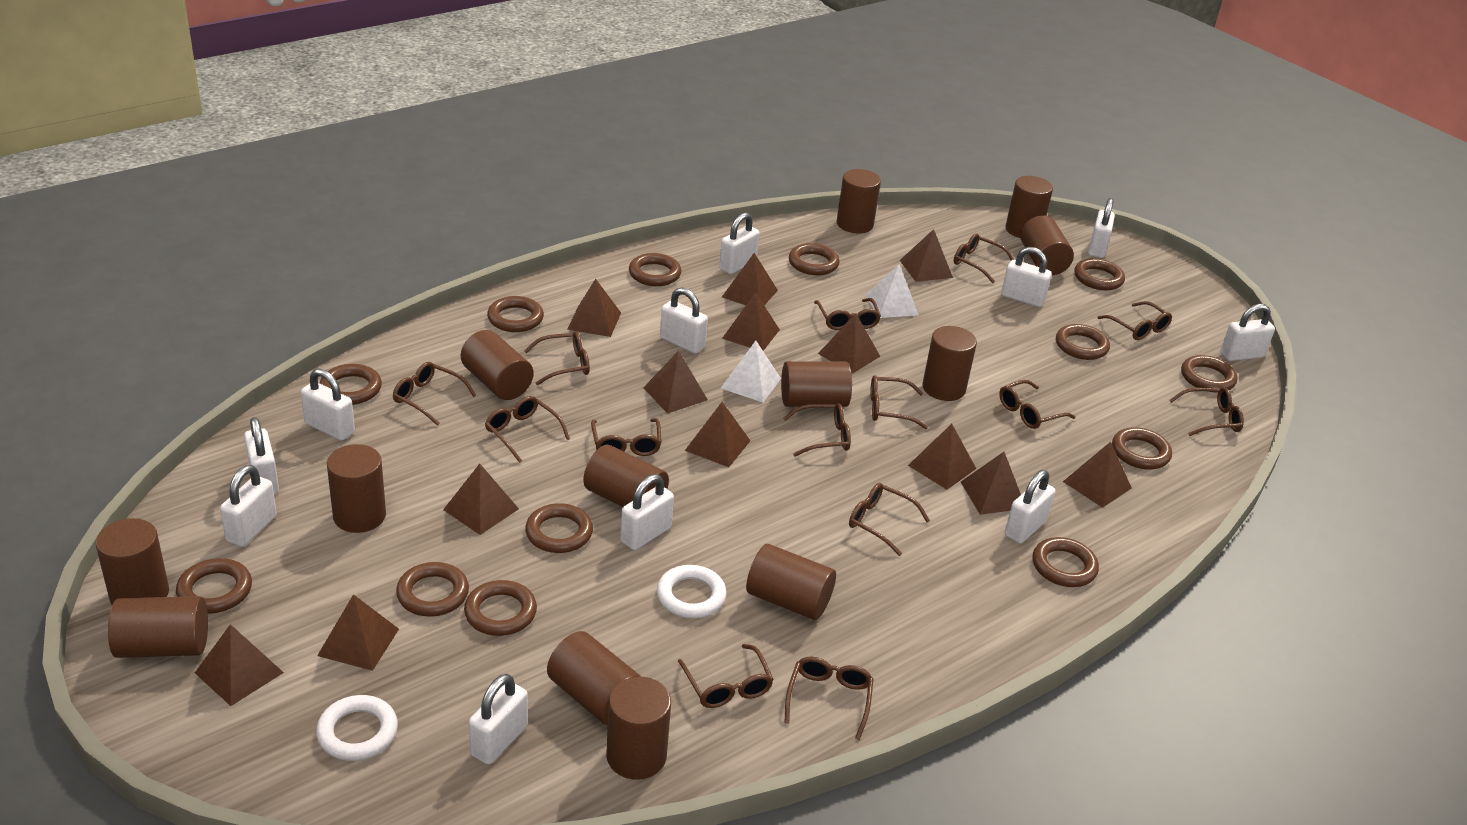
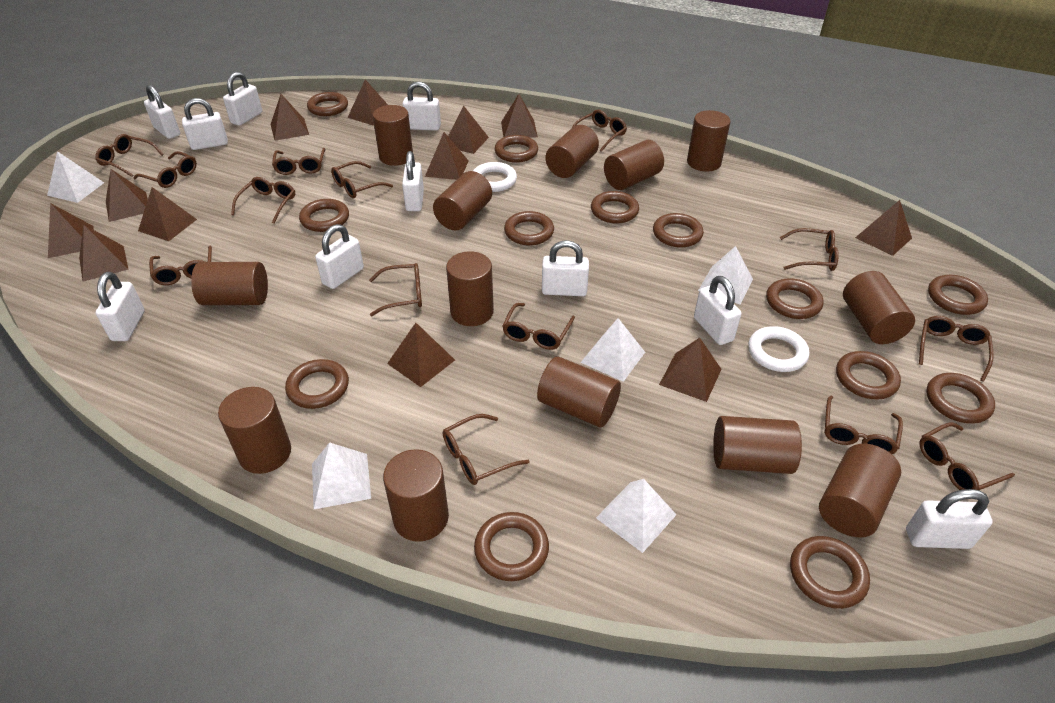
brown pyramid: [195,624,284,706] [317,594,399,671] [443,464,519,535] [567,279,621,337] [643,350,708,414] [685,402,750,467] [722,253,778,305] [722,292,780,351] [818,313,881,374] [900,229,953,282] [908,424,976,490] [961,452,1021,515] [1063,442,1132,508] = 13 -> [48,203,93,258] [79,225,128,282] [106,169,148,222] [138,187,197,241] [271,94,309,141] [348,79,388,126] [387,323,455,387] [425,132,468,180] [448,106,489,154] [501,94,538,138] [659,338,722,402] [855,200,912,256] = 12
white padlock: [220,465,277,547] [244,417,279,494] [301,369,355,440] [469,674,528,764] [620,474,674,550] [660,287,708,354] [719,212,760,274] [1001,247,1052,307] [1005,470,1055,543] [1088,198,1115,258] [1220,304,1275,361] = 11 -> [96,272,145,341] [144,85,180,139] [182,98,228,150] [223,72,262,126] [315,224,364,289] [402,81,441,131] [402,151,424,211] [542,240,589,296] [694,276,741,345] [906,489,993,549] = 10
white pyramid: [721,341,781,402] [865,265,919,318] = 2 -> [47,151,104,203] [312,442,371,509] [581,318,645,382] [596,479,677,553] [698,246,753,305] = 5

